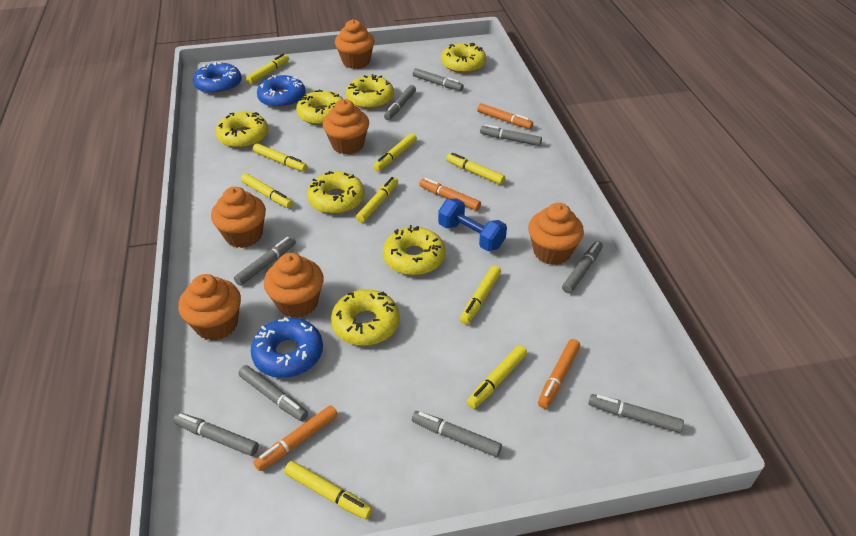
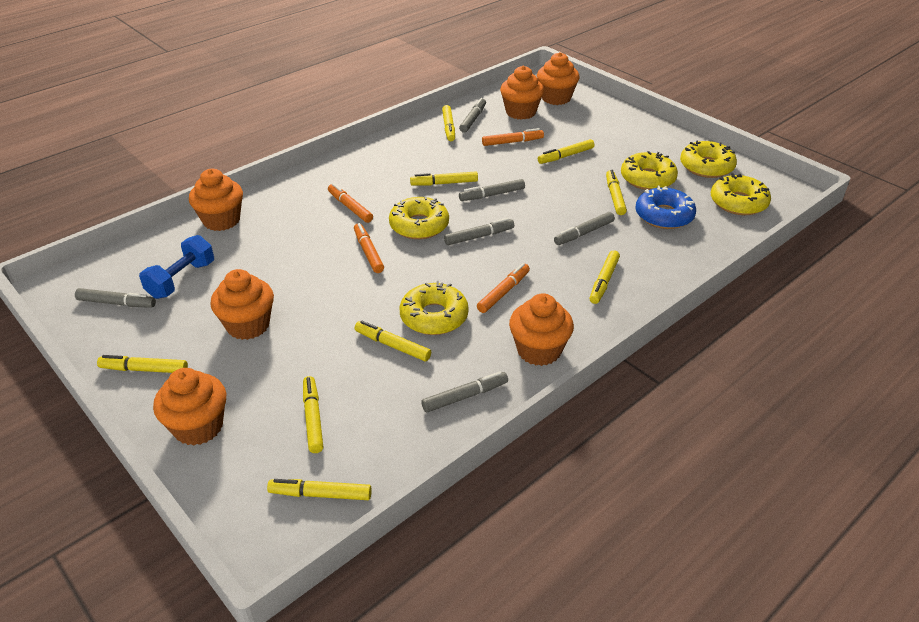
blue donut: [193,61,242,95] [251,317,323,378] [257,75,306,108] = 3 -> [636,186,696,229] = 1
grey marker: [173,413,259,456] [234,237,296,286] [239,365,308,421] [384,85,416,120] [412,411,502,457] [413,68,464,91] [480,125,542,146] [562,241,603,293] [589,394,684,433] = 9 -> [75,288,156,308] [421,372,508,413] [444,218,514,245] [459,98,486,133] [459,179,525,201] [554,212,615,245] = 6
yellow donut: [216,112,268,148] [296,89,343,125] [307,171,365,214] [331,289,400,346] [346,74,394,109] [383,225,445,275] [441,43,486,73] = 7 -> [389,196,449,239] [400,281,469,335] [621,151,678,190] [680,140,737,178] [711,173,771,215] = 5

